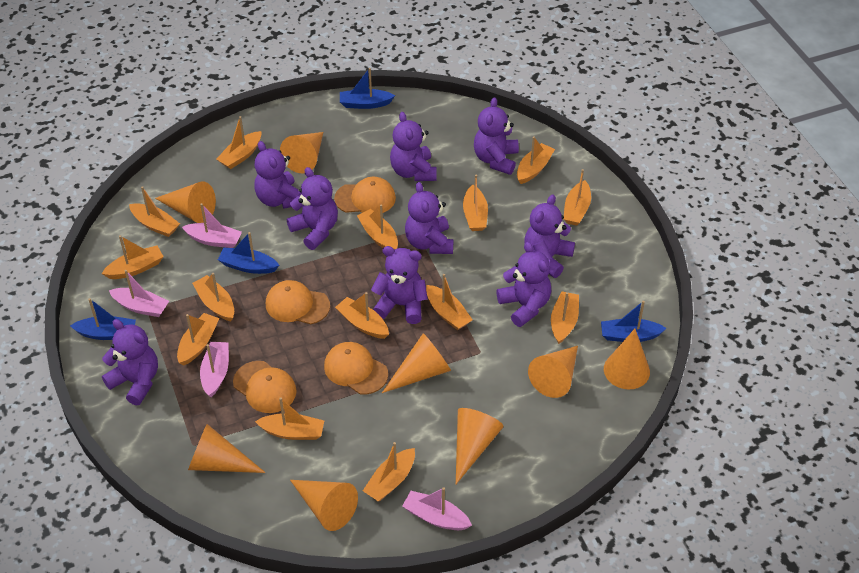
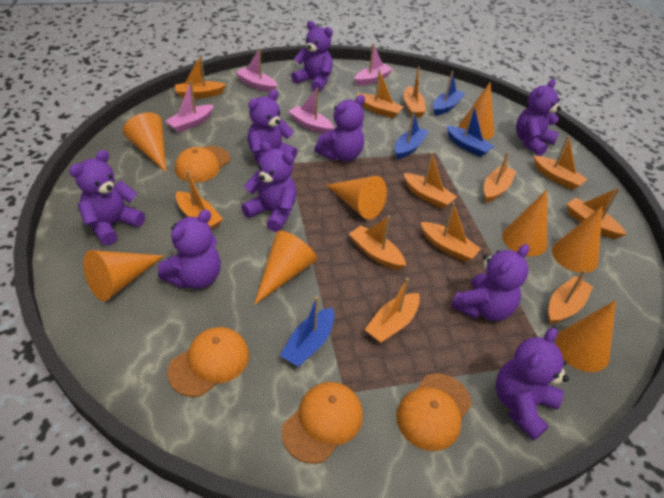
orange boat: [102,235,164,279] [129,186,180,237] [177,313,219,365] [192,273,234,321] [216,116,261,169] [255,397,324,440] [335,292,389,339] [357,204,398,250] [363,442,415,501] [426,274,473,330] [463,175,488,231] [517,136,555,184] [551,291,579,344] [564,169,591,226] = 14 -> [175,55,227,99] [176,171,223,230] [349,216,406,270] [357,70,403,118] [364,278,420,343] [404,66,426,118] [404,152,457,209] [420,202,481,262] [484,152,516,203] [534,136,587,190] [548,270,593,324] [567,187,626,239] = 12

